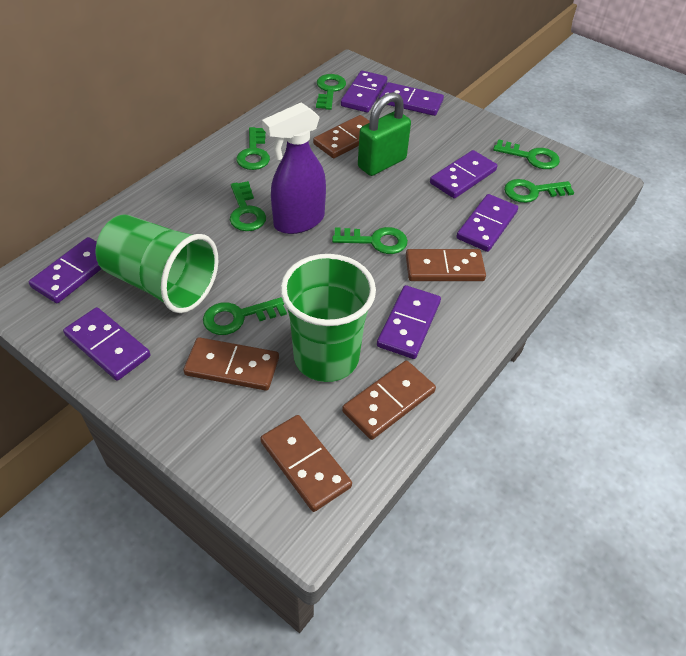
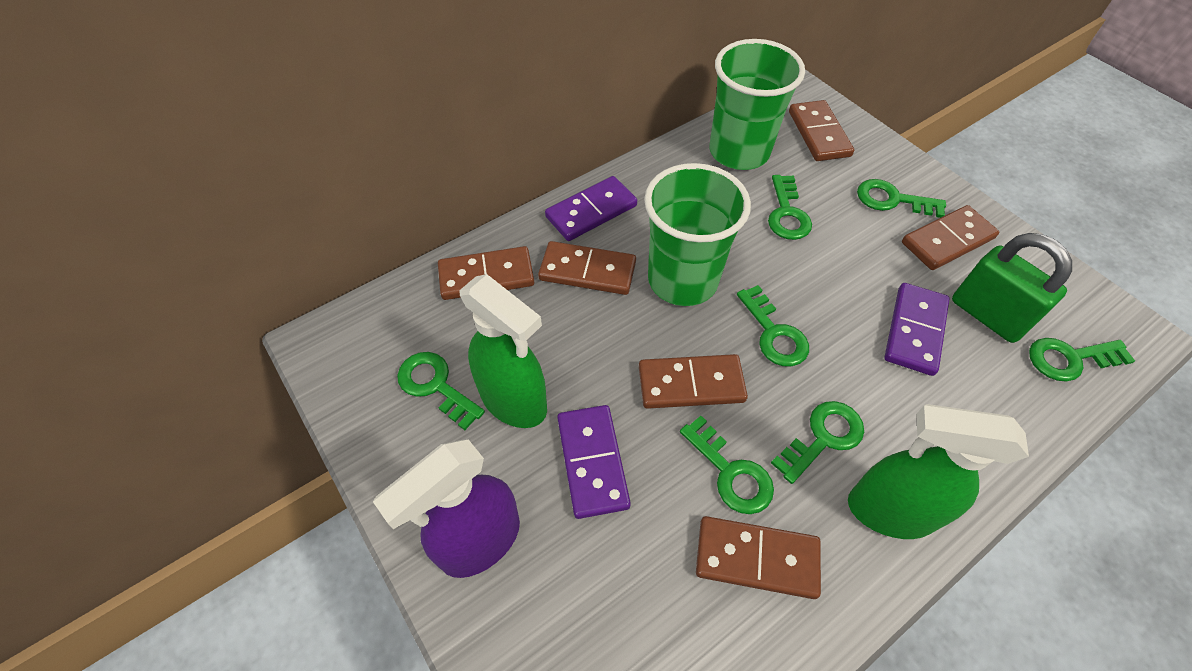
brown domino: [183,337,279,391] [260,415,352,512] [313,115,370,158] [342,360,436,440] [406,249,486,281] = 5 -> [438,246,534,300] [538,241,636,295] [639,354,748,409] [696,516,821,599] [789,100,854,161] [902,205,999,270] = 6
green spray bottle: none = 0 -> [459,274,547,428] [848,404,1029,539] = 2
purple domino: [29,237,101,303] [63,307,150,381] [341,71,387,112] [377,285,441,359] [378,82,444,116] [430,150,497,198] [456,194,518,252] = 7 -> [545,176,637,241] [557,405,631,519] [884,283,950,376] = 3

